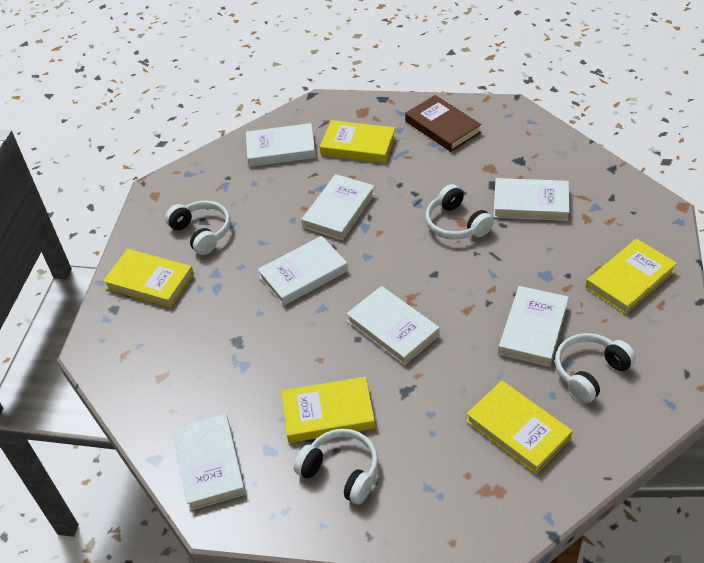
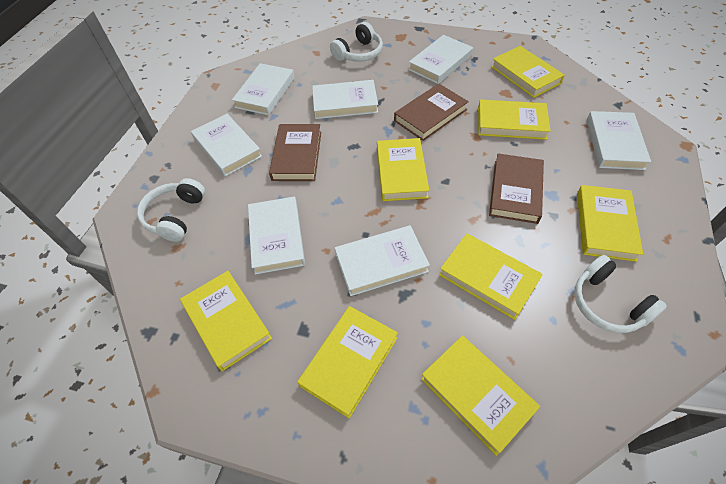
brown book: [405,95,481,152] = 1 -> [269,124,321,181] [394,84,469,141] [489,153,544,224] = 3
white headphones: [165,200,231,255] [294,429,378,504] [425,184,494,240] [555,333,636,403] = 4 -> [137,178,205,242] [330,22,383,62] [574,255,667,333] = 3
yellow book: [103,249,194,308] [281,377,375,443] [320,120,396,163] [466,381,573,474] [586,239,677,315] = 5 -> [180,271,272,371] [297,306,398,418] [377,138,429,201] [421,336,540,456] [439,233,543,320] [478,99,551,140] [491,46,565,98] [577,185,643,262] = 8

